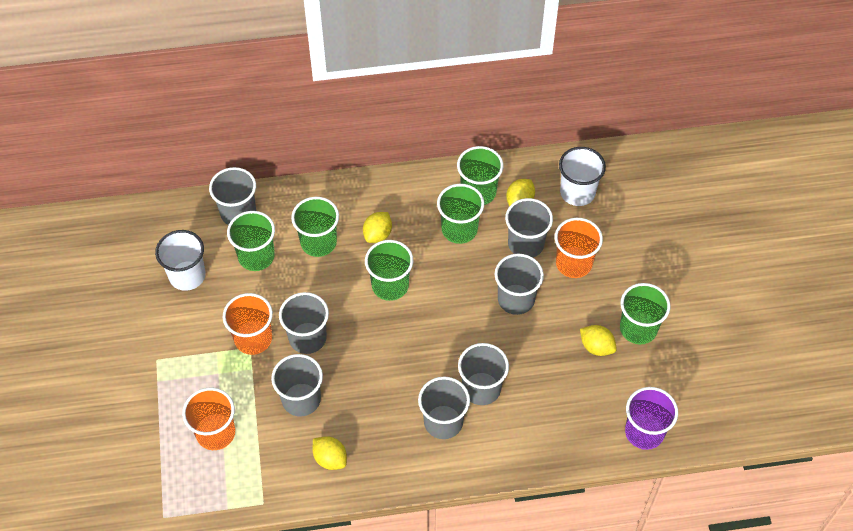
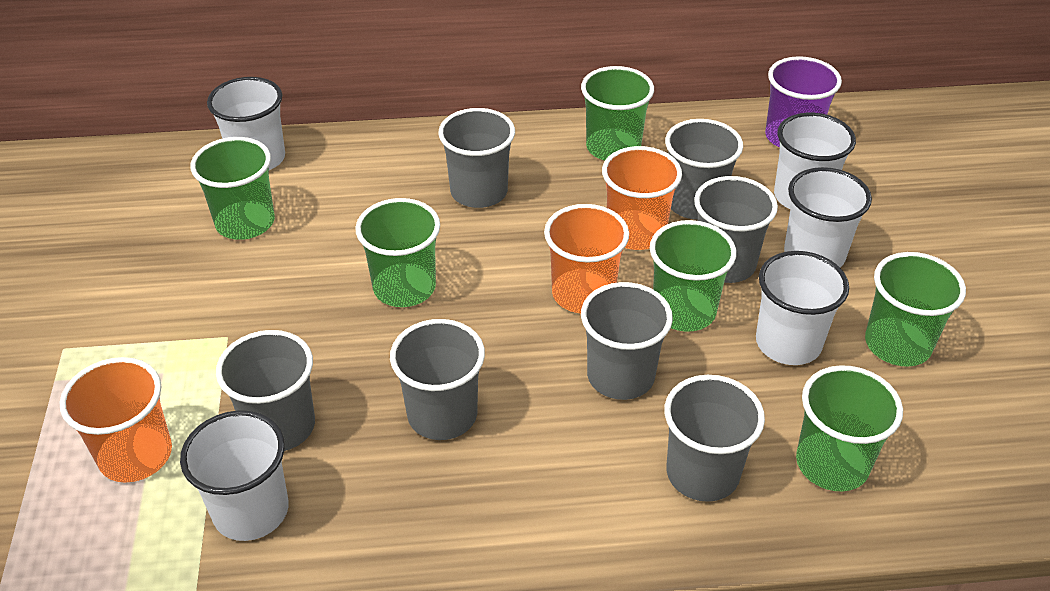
white cup: [155,230,206,291] [559,147,606,206] = 2 -> [180,410,289,541] [207,77,285,170] [756,251,849,365] [774,113,856,209] [784,167,872,267] = 5
yellow lemon: [313,436,347,470] [363,212,392,243] [506,179,535,206] [580,325,617,356] = 4 -> none = 0

